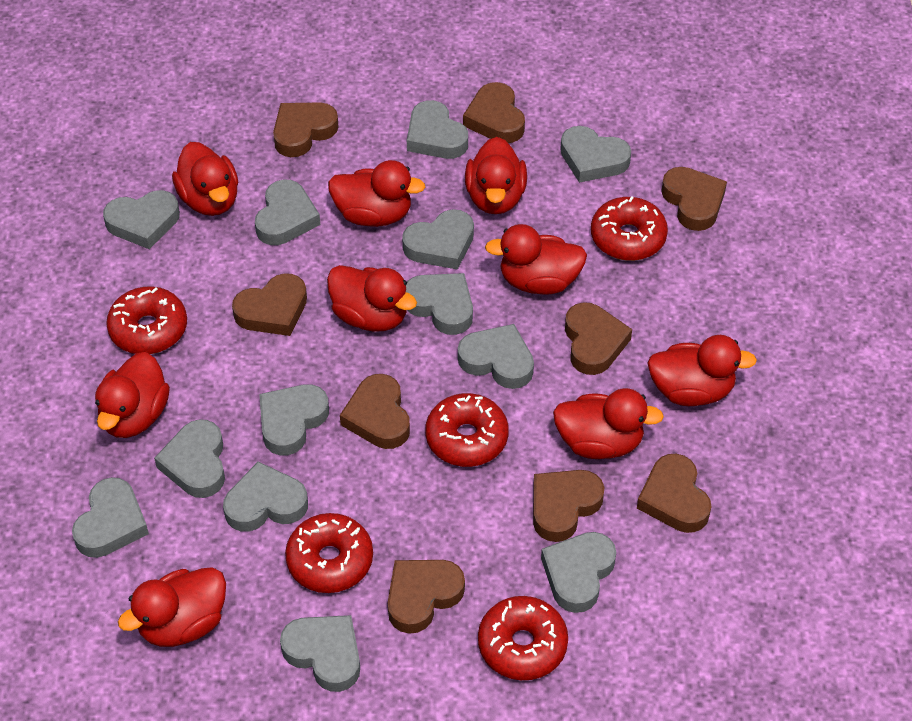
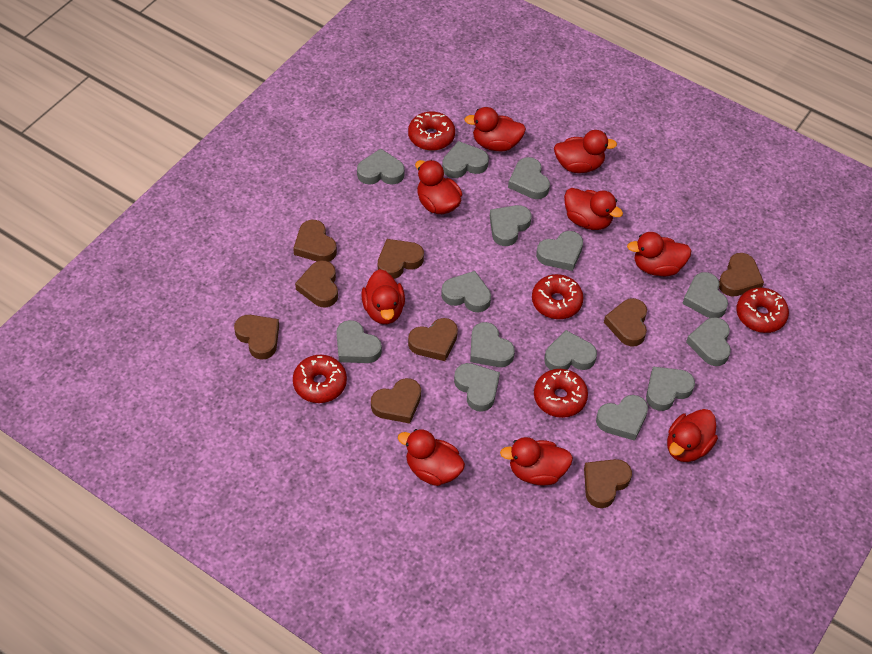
grey heart: [72,477,149,558] [103,190,180,249] [154,419,225,498] [223,462,308,532] [255,180,320,245] [259,384,329,455] [280,615,360,692] [402,209,474,270] [406,273,473,335] [407,100,468,159] [458,324,534,389] [541,532,616,613] [560,126,631,183] = 13 -> [336,320,382,363] [357,149,405,185] [441,271,491,312] [442,141,489,178] [454,363,500,412] [470,322,515,367] [490,205,531,246] [508,157,550,199] [536,231,583,271] [544,330,597,370] [596,395,648,441] [646,366,695,411] [682,272,728,318] [686,317,731,366] = 14

